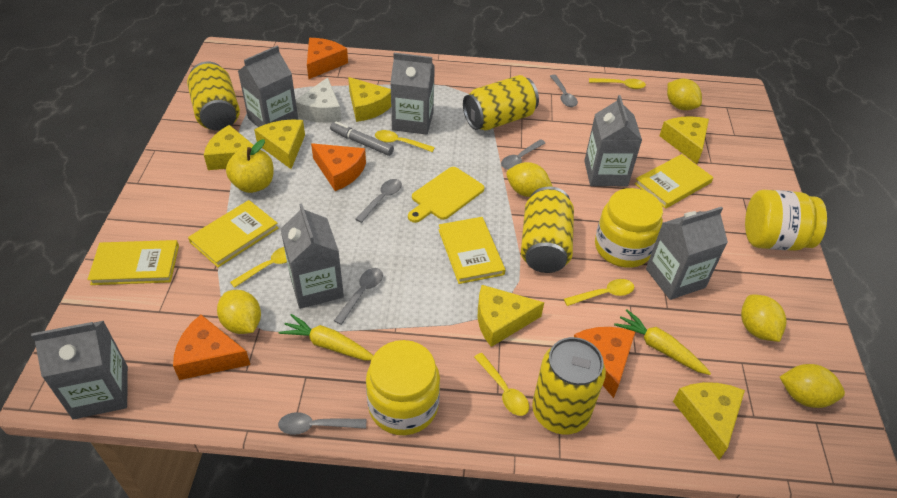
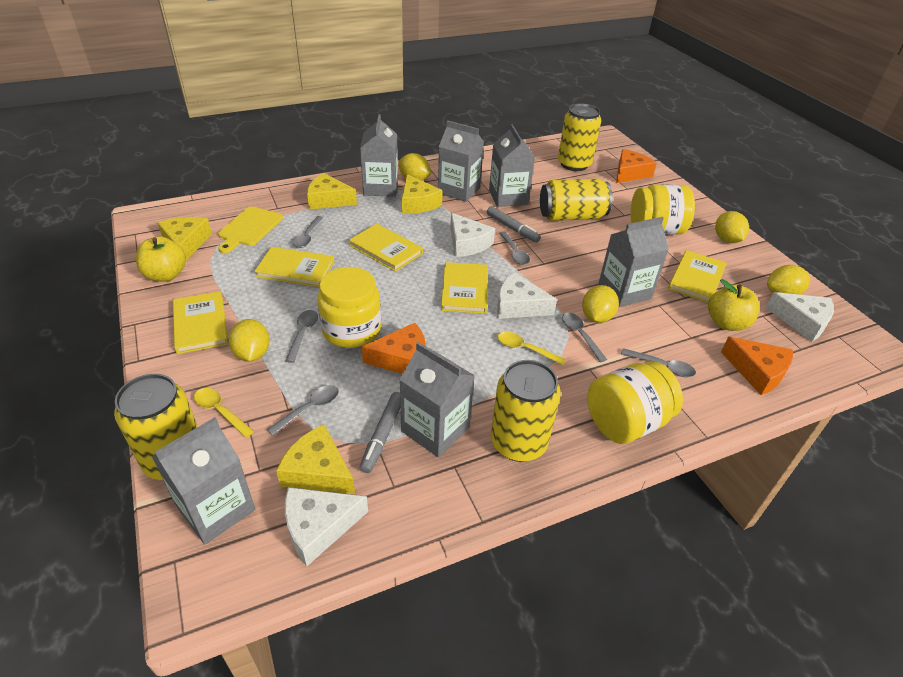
grey marker: [330,121,394,156] = 1 -> [360,392,400,473] [487,206,541,243] = 2
grey spoon: [278,412,366,435] [334,268,383,325] [356,179,402,223] [501,139,545,170] [550,75,578,107] = 5 -> [267,385,339,436] [285,310,318,363] [292,216,323,248] [499,231,530,265] [562,313,607,362] [621,348,696,377] = 6
orange cheese: [173,315,250,380] [307,38,348,79] [311,143,366,191] [574,327,635,398] = 4 -> [362,323,426,374] [616,149,657,183] [721,336,793,395] = 3
white cheese: [296,77,341,123] = 1 -> [285,487,368,566] [450,213,495,257] [497,272,557,319] [766,292,834,342] = 4
yellow apple: [226,139,273,193] = 1 -> [136,236,186,282] [708,279,759,331] = 2
yellow book: [87,240,179,285] [188,200,278,268] [439,217,505,284] [635,154,713,209] = 4 -> [173,291,228,354] [254,247,334,287] [349,224,423,272] [441,262,487,314] [668,250,727,303] = 5
yellow carrot: [278,314,374,361] [614,309,711,375] = 2 -> none = 0
yellow cheese: [204,125,254,170] [254,119,305,169] [348,77,391,122] [478,285,544,347] [659,116,709,164] [673,382,745,460] = 6 -> [157,217,212,260] [276,424,355,494] [307,173,357,210] [402,174,443,214] = 4
yellow spoon: [230,247,287,288] [375,130,435,152] [474,353,529,416] [564,279,634,306] [589,78,646,89] = 5 -> [194,388,254,438] [497,332,566,365] = 2

